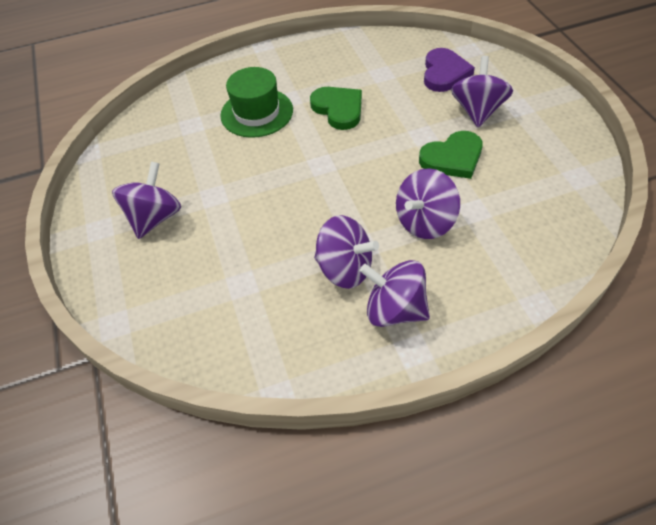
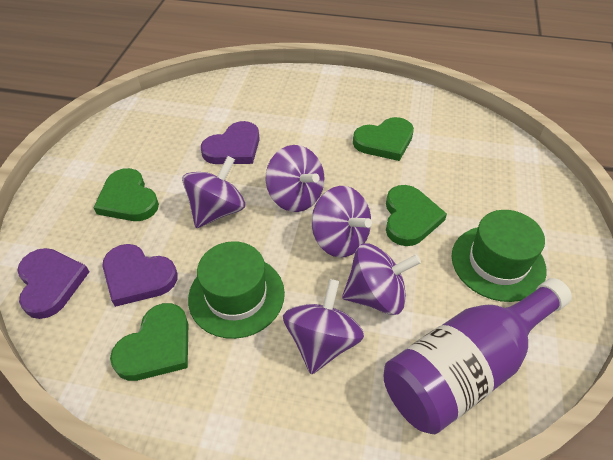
green hat: [221,67,293,138] = 1 -> [188,241,285,339] [451,210,547,302] = 2
green heart: [310,87,362,130] [419,131,483,179] = 2 -> [94,168,159,221] [110,303,188,381] [353,117,414,161] [386,185,447,246] = 4
purple bottle: none = 0 -> [384,278,572,434] = 1
purple heart: [424,48,475,92] = 1 -> [17,248,89,319] [103,244,178,307] [201,121,260,164] = 3

